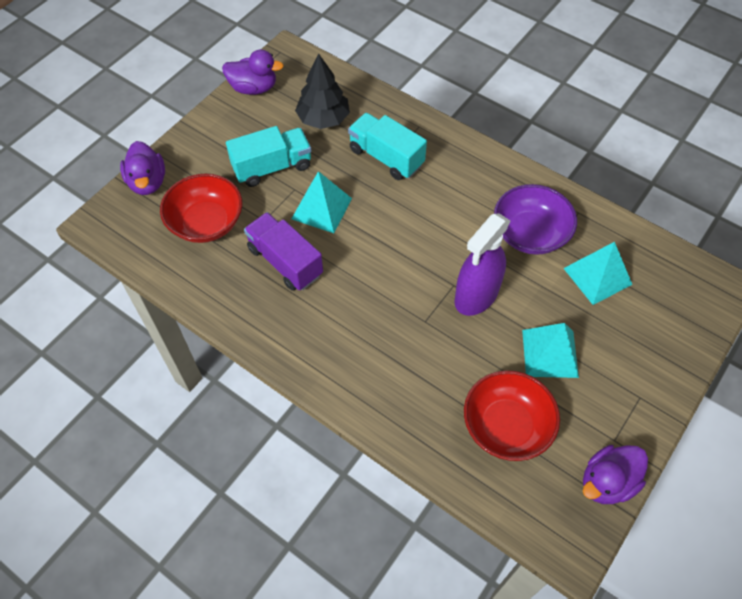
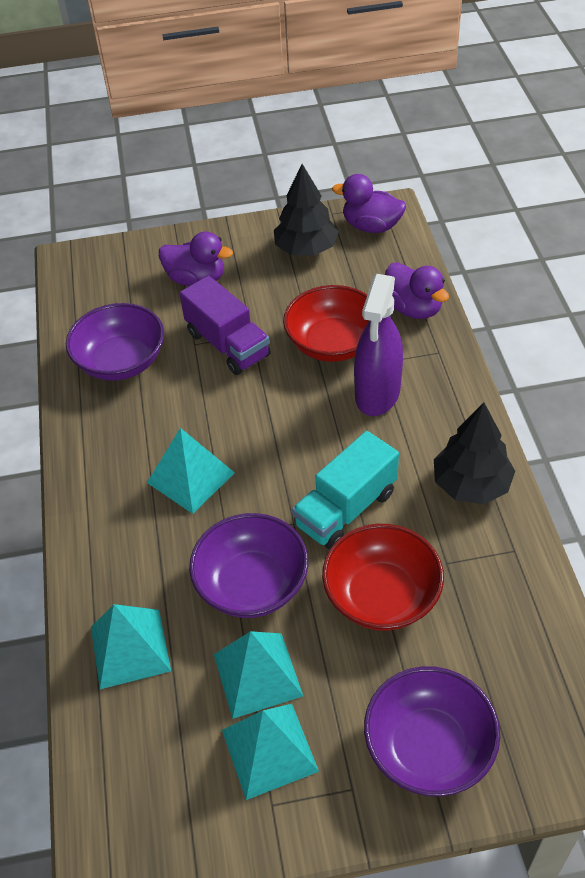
black tree: [295,54,350,129] = 1 -> [274,164,339,256] [434,402,515,504] = 2
purple bowl: [494,184,577,255] = 1 -> [66,303,164,381] [189,513,308,618] [364,666,500,797] = 3
turquoise pyramid: [292,171,352,233] [522,323,579,378] [563,242,632,305] = 3 -> [91,604,171,689] [147,428,235,514] [214,631,303,719] [222,704,319,800] = 4
turquoise truck: [226,126,312,187] [348,113,427,180] = 2 -> [292,431,399,549] = 1

